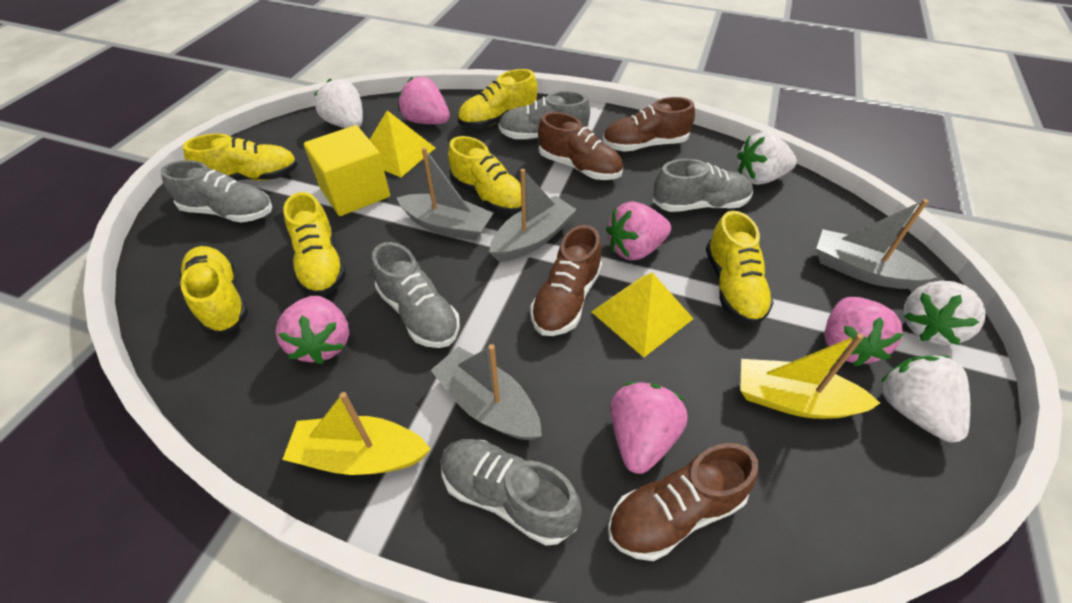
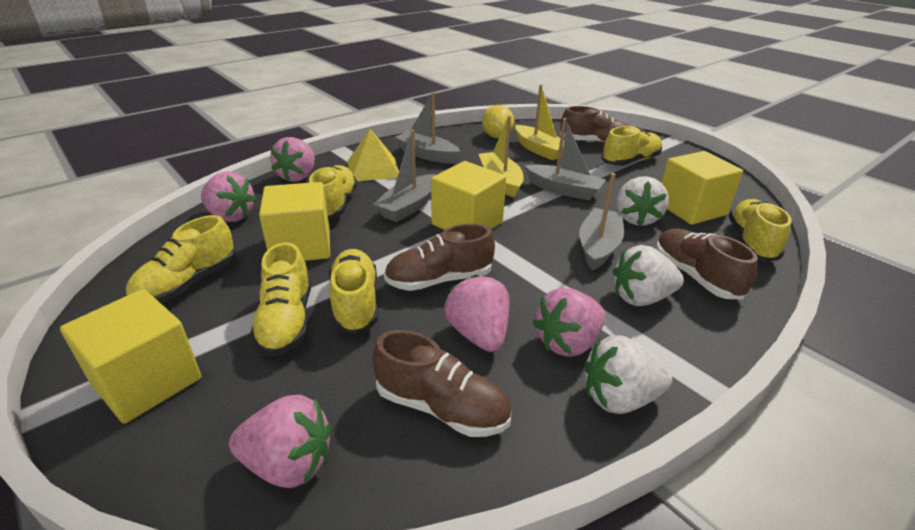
grey shoe: [161,160,272,223] [372,242,460,348] [441,439,582,546] [499,91,590,140] [653,159,753,212] = 5 -> none = 0
white strawberry: [314,79,363,128] [737,132,797,185] [880,355,970,442] [904,280,986,345] = 4 -> [584,335,673,414] [613,245,684,306] [617,176,669,226] = 3
yellow cube: [304,125,390,216] = 1 -> [60,289,202,424] [259,182,330,261] [431,161,506,230] [661,151,743,225] = 4
yellow lemon: none = 0 -> [482,105,514,138] = 1
yellow pyramid: [370,110,435,177] [591,272,693,357] = 2 -> [348,129,399,181] = 1

